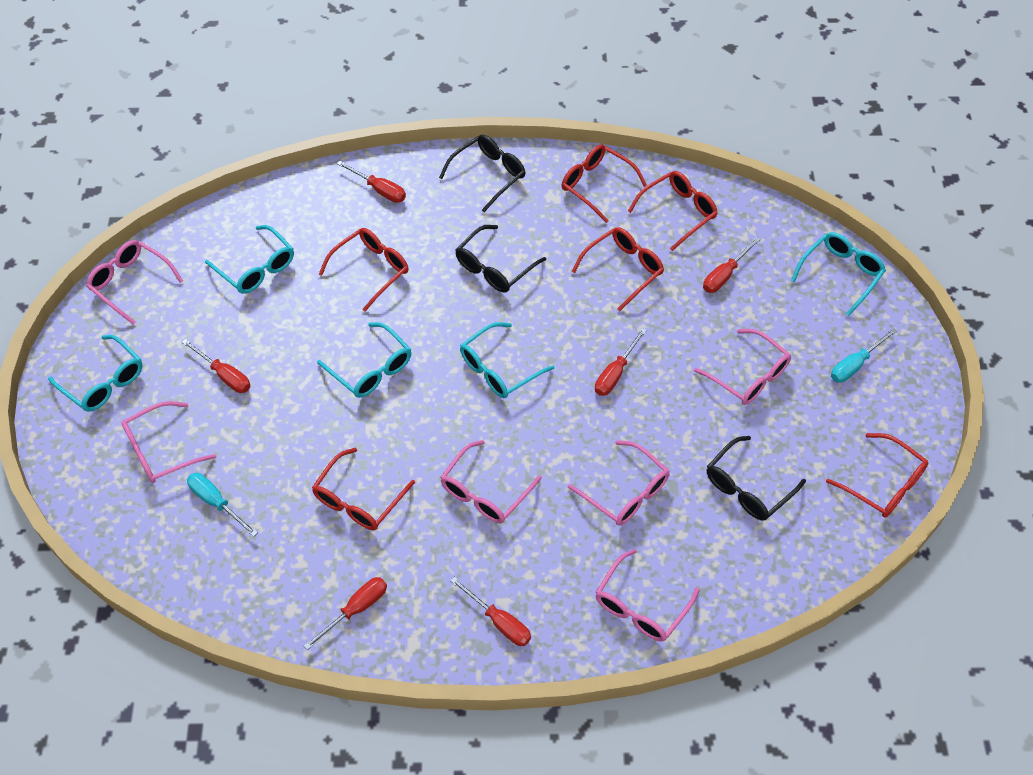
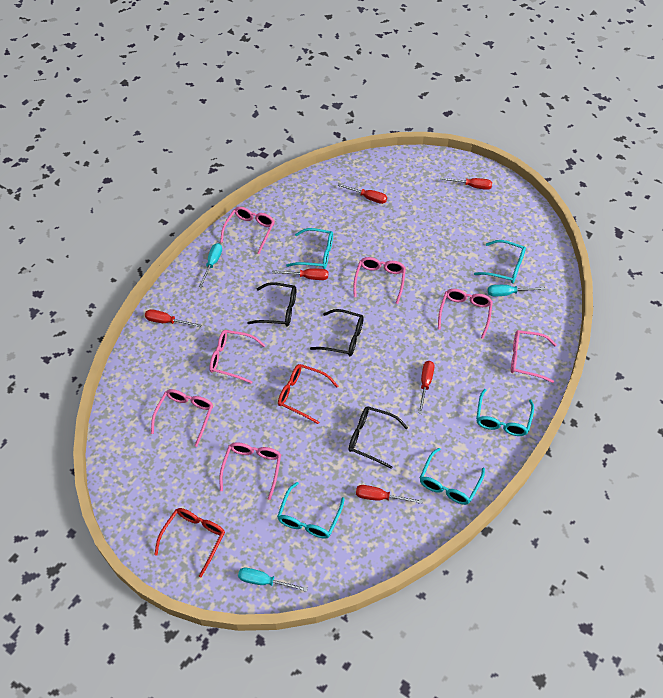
pink glasses: [86,240,183,325] [121,401,216,483] [440,440,542,523] [568,440,670,526] [595,549,700,642] [694,329,791,405] = 6 -> [151,389,213,447] [209,330,266,384] [219,442,281,500] [220,207,275,254] [353,257,406,304] [438,289,493,339] [511,330,557,383] = 7
red glasses: [312,448,415,530] [319,228,409,312] [562,144,647,223] [572,227,664,311] [628,171,718,251] [826,433,929,518] = 6 -> [154,508,225,577] [278,364,338,424] = 2
turquoise screwdriver: [187,473,258,537] [831,328,897,383] = 2 -> [199,243,222,287] [238,567,308,592] [488,285,545,296] = 3

